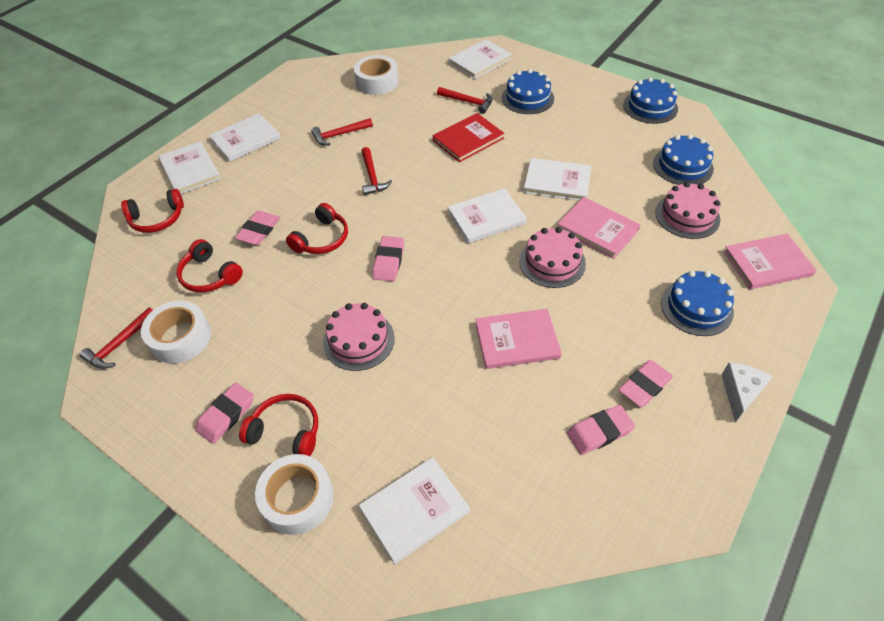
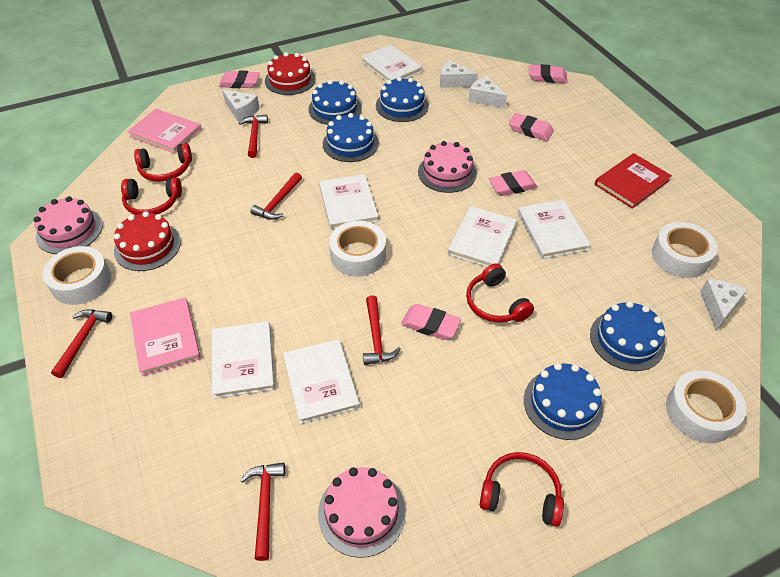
blue cake: [502,69,554,114] [623,77,678,124] [653,134,714,185] [661,271,734,336] = 4 -> [309,80,362,125] [323,113,379,162] [376,77,429,122] [524,363,603,440] [590,301,665,371] = 5
pink book: [475,309,562,369] [558,197,640,259] [723,234,817,289] = 3 -> [127,109,202,154] [130,298,201,376] = 2
red cake: none = 0 -> [114,211,181,271] [265,52,316,95] = 2
red hammer: [80,308,153,369] [311,118,373,146] [361,147,392,195] [437,87,492,114] = 4 -> [51,310,112,378] [239,114,268,158] [240,462,285,561] [250,172,302,220] [363,295,401,365] = 5
white cheese: [721,363,772,423] = 1 -> [222,89,260,122] [440,60,478,88] [469,76,507,108] [700,279,747,331] = 4
white tape: [141,300,211,363] [255,454,334,535] [354,55,399,95] = 3 -> [43,246,111,305] [329,221,386,277] [652,222,718,278] [666,370,746,443] = 4

